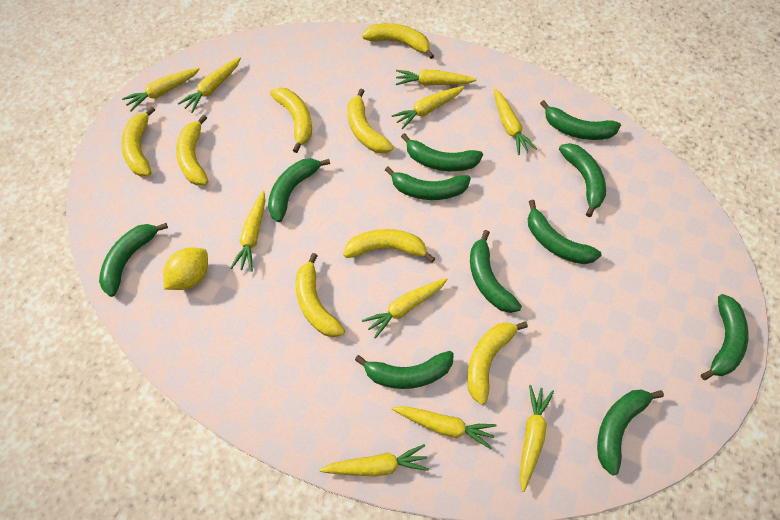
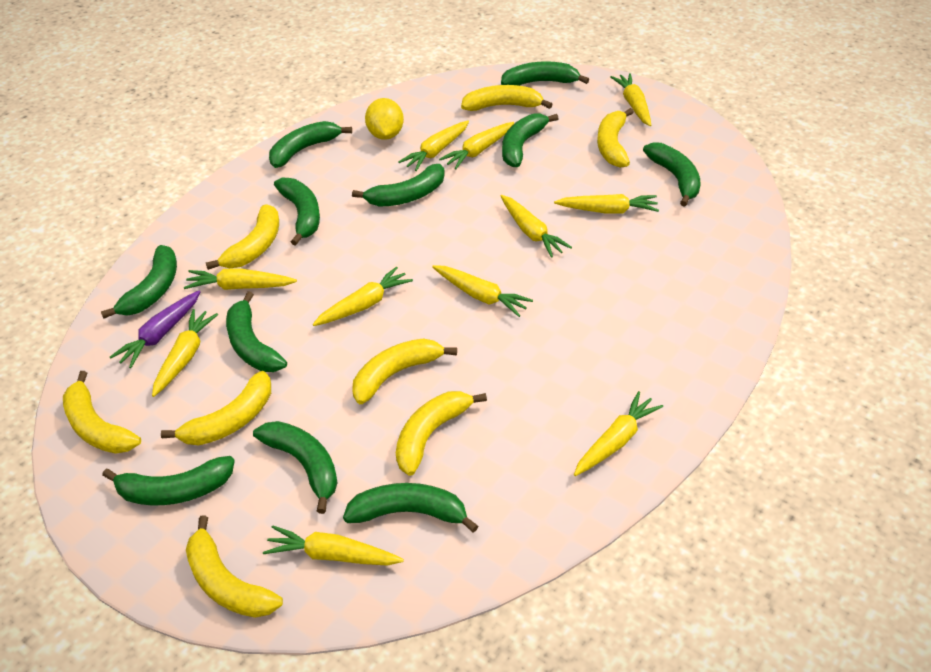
purple carrot: none = 0 -> [110,290,200,368] = 1
yellow carrot: [122,68,200,111] [178,57,241,113] [231,191,266,272] [320,444,429,477] [362,278,448,339] [391,86,465,129] [392,406,497,449] [396,70,477,86] [493,88,537,155] [520,385,554,492] = 10 -> [152,309,218,397] [184,269,297,290] [263,525,404,566] [313,267,413,326] [398,121,469,171] [432,265,533,317] [439,122,514,169] [501,195,572,258] [554,194,659,214] [574,391,663,476] [610,73,651,126] = 11

